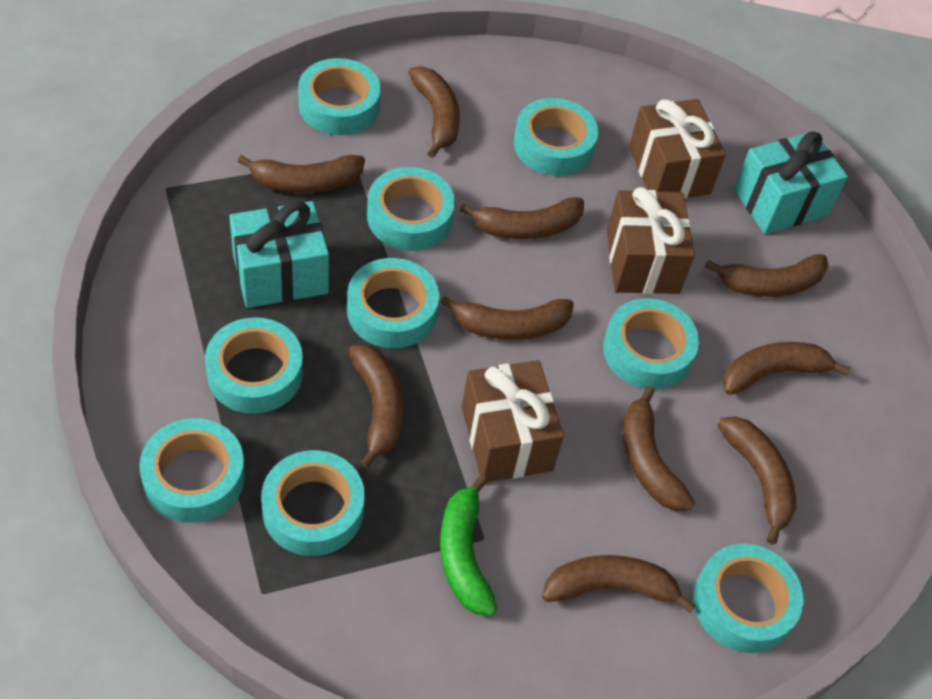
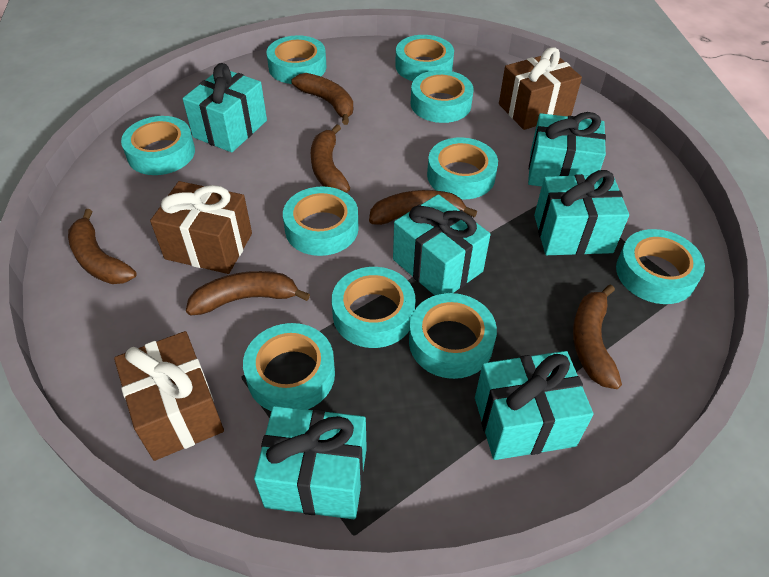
brown banana: [238,155,365,193] [349,345,404,469] [408,66,460,158] [440,296,574,340] [460,197,584,239] [542,555,695,613] [623,386,695,511] [705,254,829,297] [718,416,796,545] [722,342,850,395] = 10 -> [68,209,137,284] [186,271,310,316] [291,73,353,125] [311,124,350,193] [369,190,477,225] [573,284,622,389] = 6
green banana: [440,475,497,616] = 1 -> none = 0
turquoise gift: [229,201,329,308] [734,131,848,234] = 2 -> [183,63,267,152] [254,406,367,519] [393,194,491,295] [475,351,594,460] [528,112,606,187] [534,170,629,255] = 6
turquoise tape: [139,418,245,523] [205,317,303,414] [261,450,365,556] [298,58,381,135] [347,258,439,348] [367,167,455,251] [514,98,598,176] [603,298,699,390] [693,543,804,653] = 9 -> [121,116,195,175] [243,323,335,411] [266,35,327,84] [283,186,359,256] [332,267,416,348] [395,35,454,81] [409,293,497,379] [411,70,474,123] [427,137,498,199] [616,229,705,304] = 10

